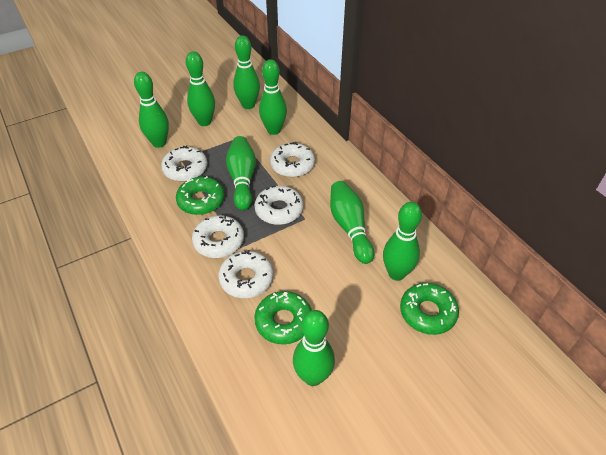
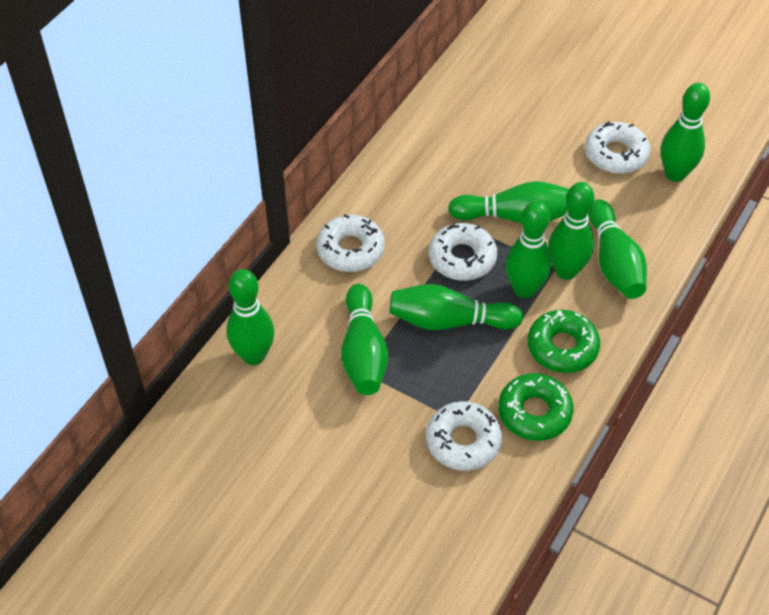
green donut: [176,176,225,215] [254,291,312,345] [400,283,459,335] = 3 -> [498,373,574,441] [527,310,600,373] = 2
white donut: [161,145,207,182] [192,215,244,258] [218,250,273,298] [255,186,304,225] [270,142,315,177] = 5 -> [317,215,385,272] [426,401,502,471] [429,223,497,281] [585,121,650,174] = 4

